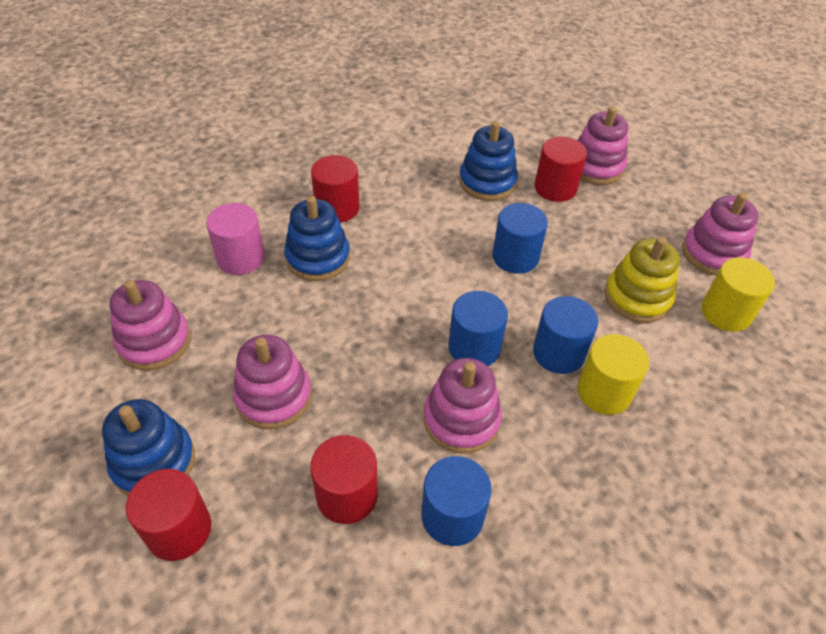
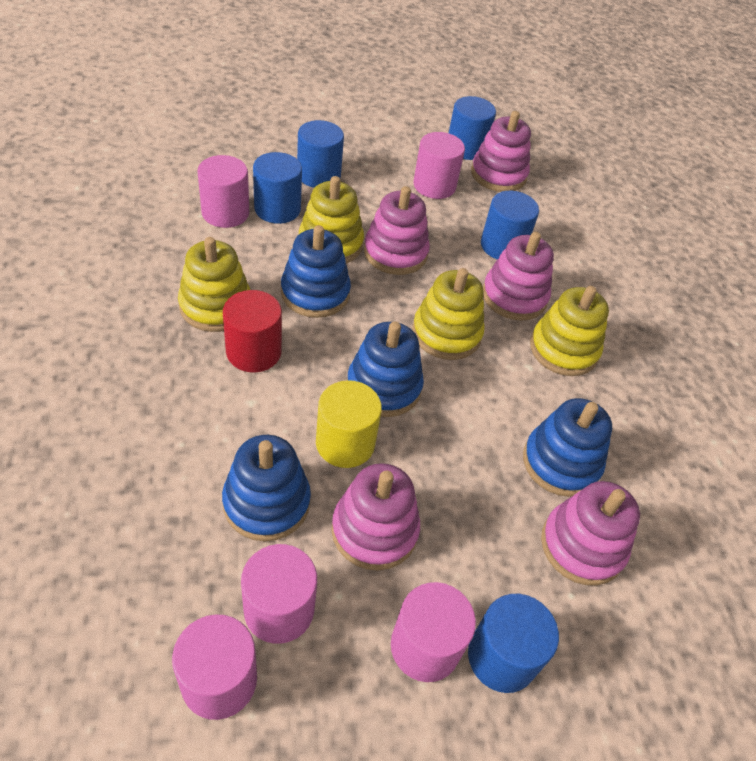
blue cylinder: [421,456,491,546] [448,291,508,366] [492,203,548,274] [533,296,598,374] = 4 -> [253,152,302,224] [297,120,344,188] [449,96,496,160] [468,594,559,693] [481,191,539,260] = 5
blue stacking toy: [102,399,195,496] [284,196,350,281] [459,121,518,201] = 3 -> [222,435,311,541] [281,225,351,318] [347,322,424,417] [523,398,612,497] = 4
pink cylinder: [206,203,265,275] = 1 -> [172,614,257,720] [197,155,249,228] [241,544,317,644] [391,582,476,682] [413,132,465,199] = 5
red cylinder: [126,469,211,561] [310,435,378,524] [311,155,360,223] [535,137,587,202] = 4 -> [223,290,282,372] = 1
yellow cylinder: [577,334,649,415] [701,257,775,332] = 2 -> [316,380,382,468] = 1
yellow stacking toy: [605,237,680,323] = 1 -> [178,237,250,332] [299,176,364,263] [412,268,485,360] [530,286,609,376] = 4

